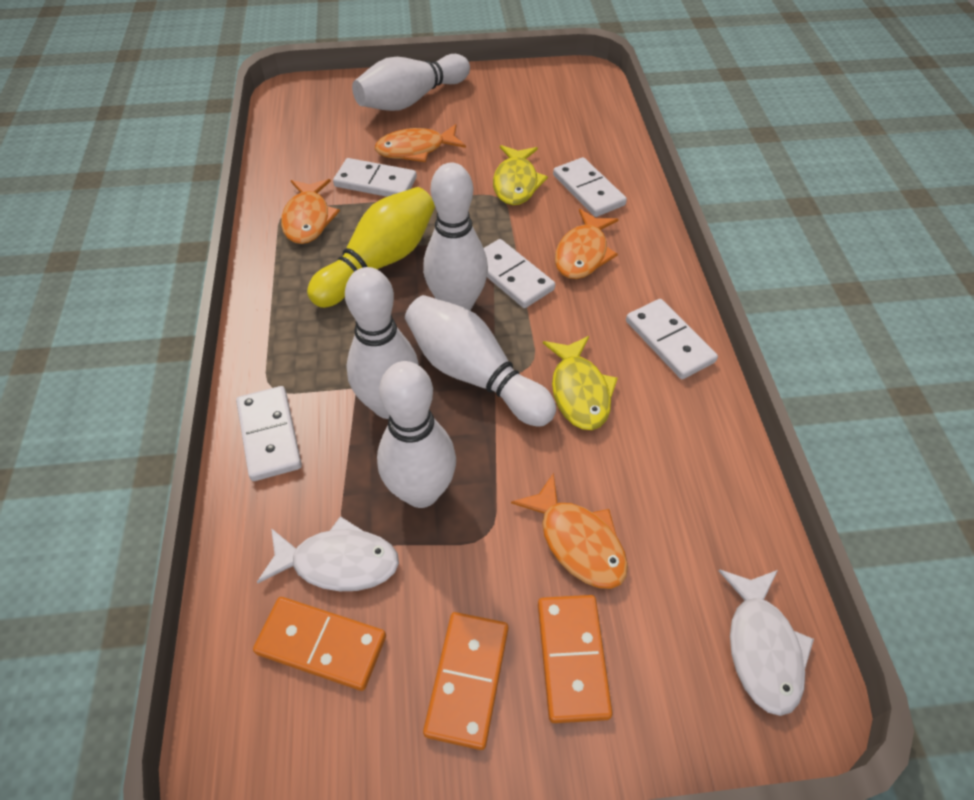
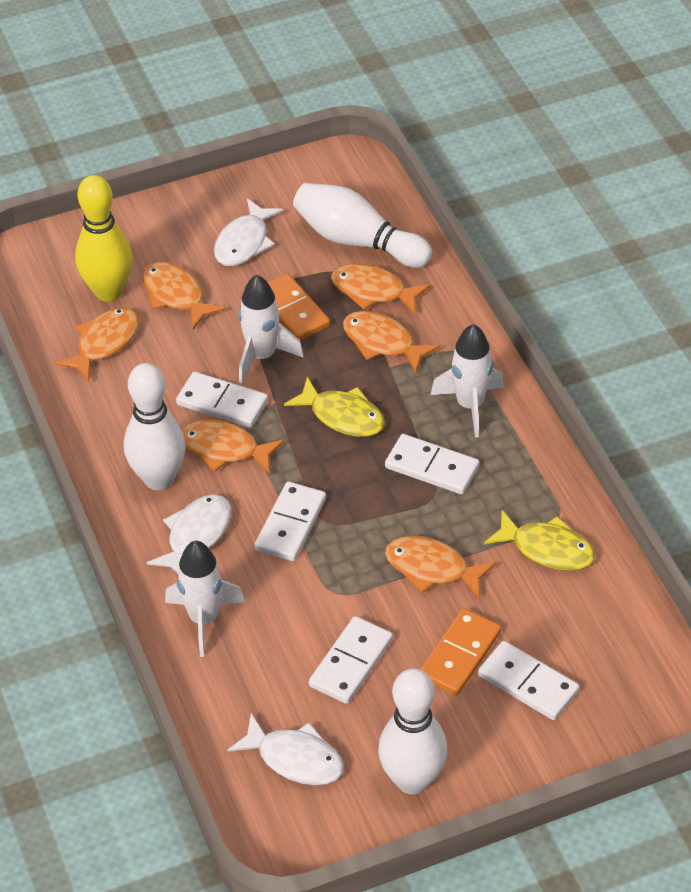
orange domino: [253,597,386,691] [423,612,508,750] [538,595,612,723] = 3 -> [268,273,330,340] [420,608,501,696] = 2
orange fish: [281,179,340,244] [375,124,466,162] [511,473,628,589] [555,209,619,279] = 4 -> [55,307,139,381] [143,262,226,329] [181,420,285,474] [331,263,430,314] [343,311,440,373] [385,536,496,598] = 6
white bowling pin: [345,267,419,419] [352,54,470,111] [377,361,456,508] [405,295,556,427] [423,163,488,310] = 5 -> [124,363,186,490] [293,183,432,268] [378,668,447,794] = 3
white fish: [257,516,399,591] [719,569,814,716] = 2 -> [147,494,231,574] [214,199,283,266] [227,713,344,785] = 3
white rocket: none = 0 -> [165,541,245,657] [238,275,304,383] [431,324,504,437] = 3

